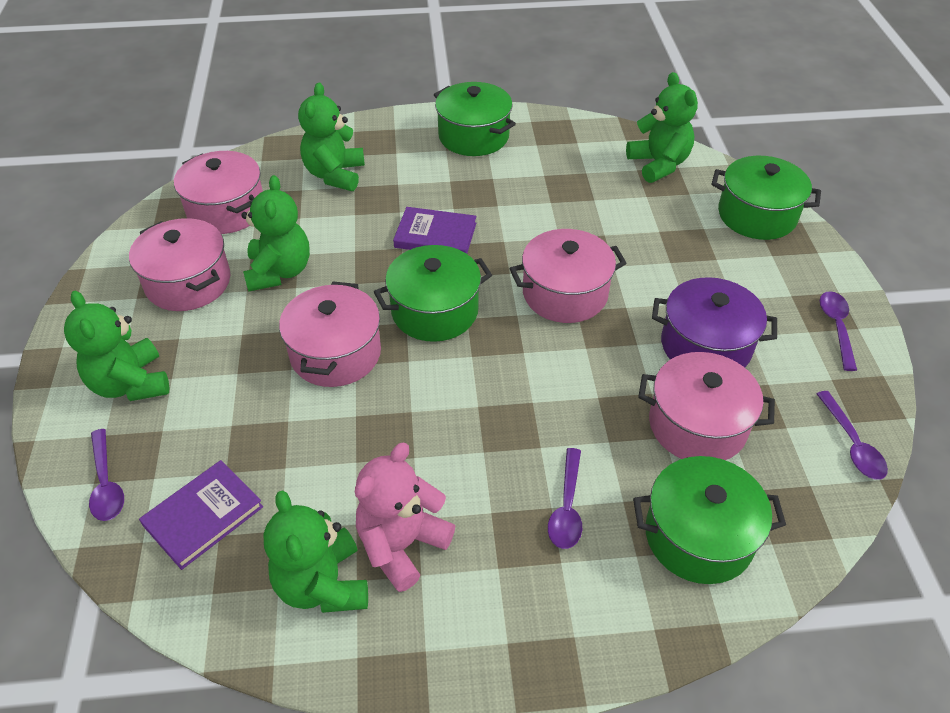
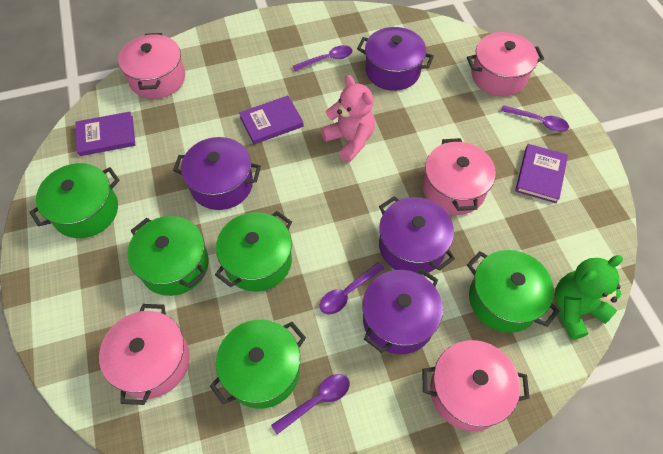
green pot: [374,245,492,342] [434,82,516,156] [633,456,786,584] [712,156,821,240] = 4 -> [29,163,120,238] [127,216,209,296] [210,320,306,409] [215,211,292,292] [467,250,560,333] = 5
green teddy bear: [64,291,169,401] [241,175,310,292] [264,490,368,613] [298,83,365,191] [626,72,698,183] = 5 -> [555,255,623,340] = 1
purple book: [139,460,263,570] [393,207,476,254] = 2 -> [76,112,135,156] [239,96,304,145] [515,144,568,203] = 3
purple pot: [652,277,777,368] = 1 -> [173,137,261,210] [357,27,434,91] [362,268,443,354] [379,196,455,275] = 4

